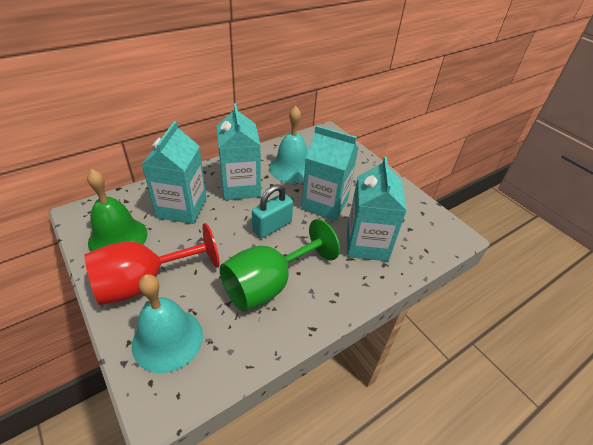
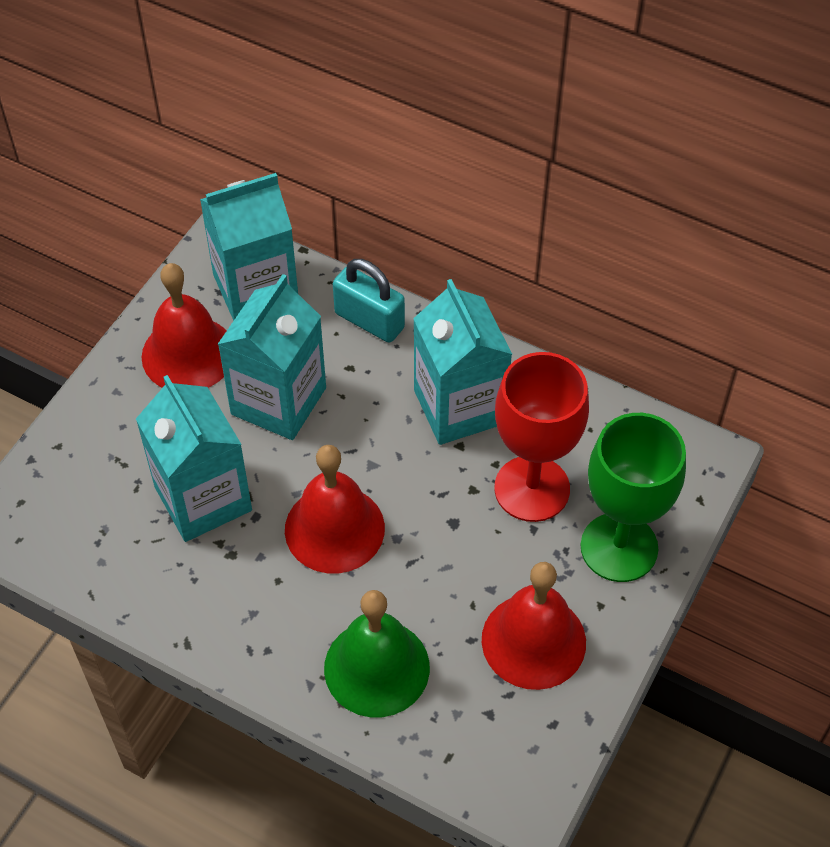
red bell: none = 0 -> [142,263,226,388] [285,445,385,573] [482,562,586,690] = 3
turquoise bell: [132,274,203,373] [269,106,308,183] = 2 -> none = 0

